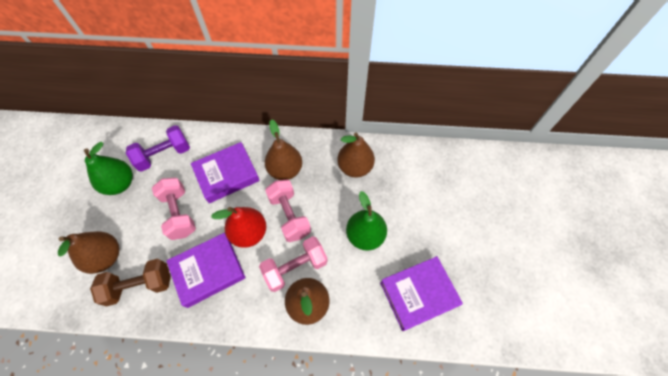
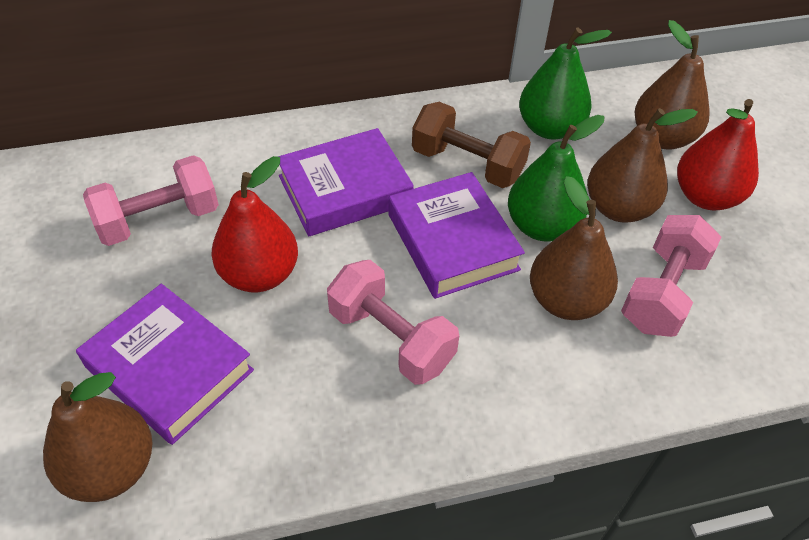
purple dumbbell: [126,125,190,172] = 1 -> none = 0
red pear: [211,207,266,248] = 1 -> [211,156,298,292] [677,99,759,210] = 2

